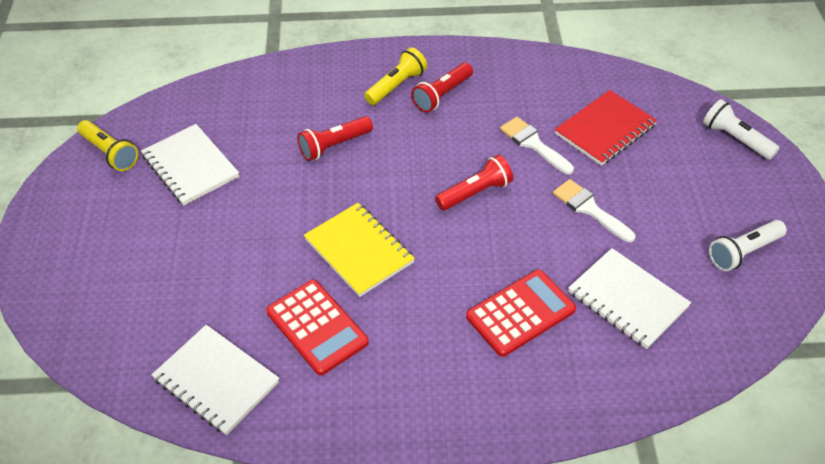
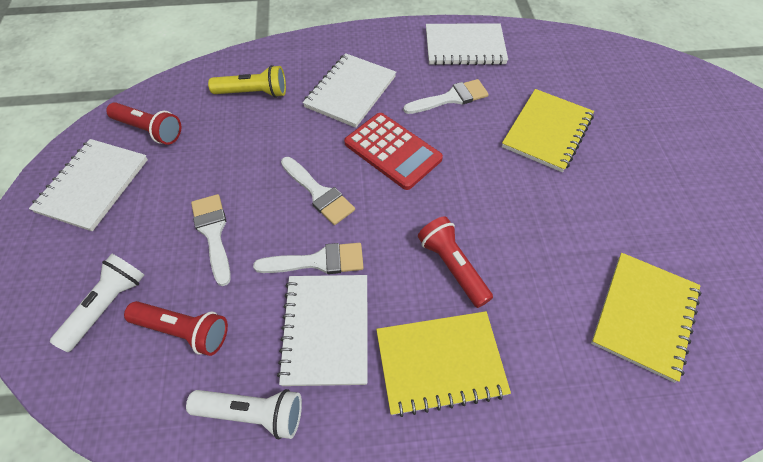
red calculator: [266,280,369,375] [466,270,576,357] = 2 -> [344,113,443,190] = 1
red notebook: [555,90,657,166] = 1 -> none = 0
white brush: [500,117,574,174] [553,179,635,242] = 2 -> [191,194,231,286] [253,243,364,274] [281,157,355,225] [403,79,489,114] = 4
white notebook: [141,124,239,205] [152,325,280,435] [568,248,691,349] = 3 -> [29,139,148,231] [277,275,367,386] [303,53,396,128] [426,23,508,65] = 4
yellow flashlight: [77,120,138,171] [364,47,427,105] = 2 -> [208,65,286,98] = 1
yellow notebook: [304,203,415,297] = 1 -> [376,311,511,417] [502,89,594,172] [591,253,702,383] = 3

